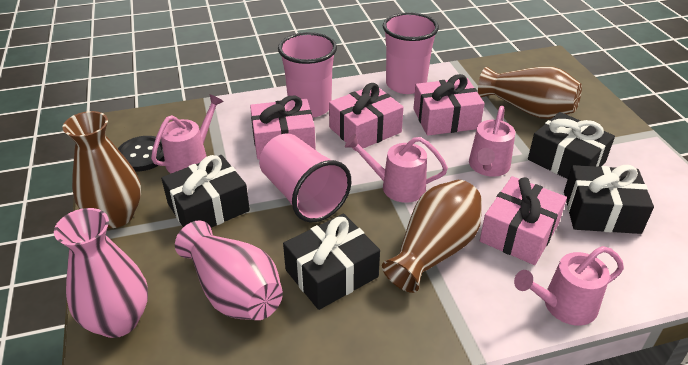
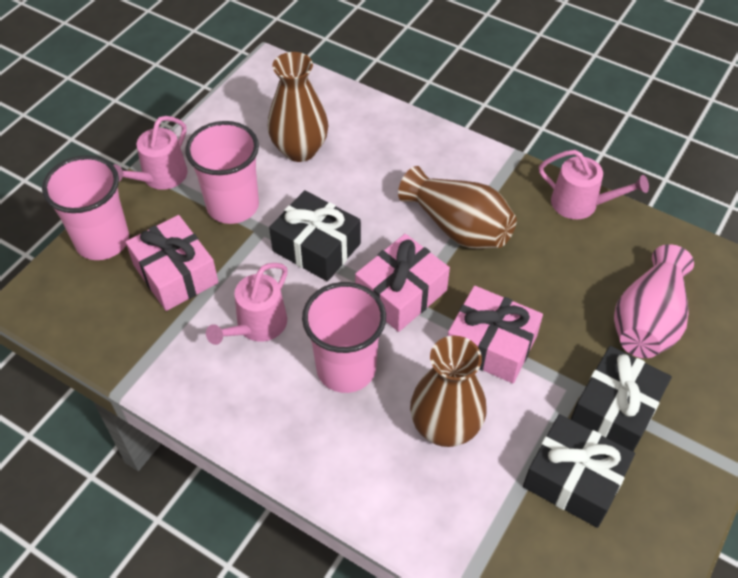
black button: [118,136,165,171] = 1 -> none = 0
black gift: [161,155,250,227] [283,214,380,310] [528,112,615,179] [564,165,654,234] = 4 -> [269,190,361,281] [523,414,635,528] [570,346,672,452] = 3
pink gift: [250,95,316,159] [329,83,404,151] [413,74,485,136] [480,176,567,265] = 4 -> [126,215,219,311] [355,234,450,332] [448,286,543,383] = 3
pink vase: [54,208,148,338] [175,221,283,320] = 2 -> [614,244,694,358] = 1
pink watering can: [151,94,224,173] [345,134,448,203] [469,106,515,177] [514,246,624,326] = 4 -> [113,116,188,190] [206,263,288,345] [539,150,649,219] = 3

